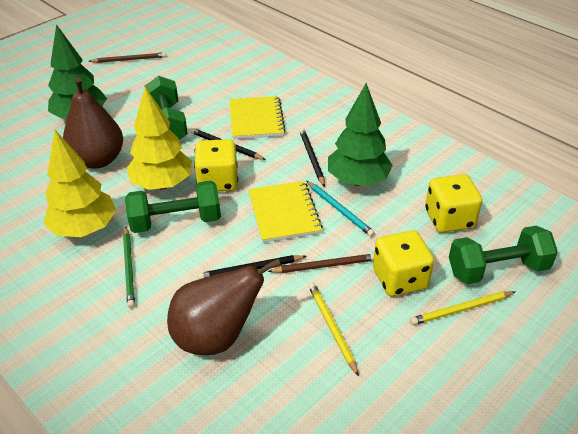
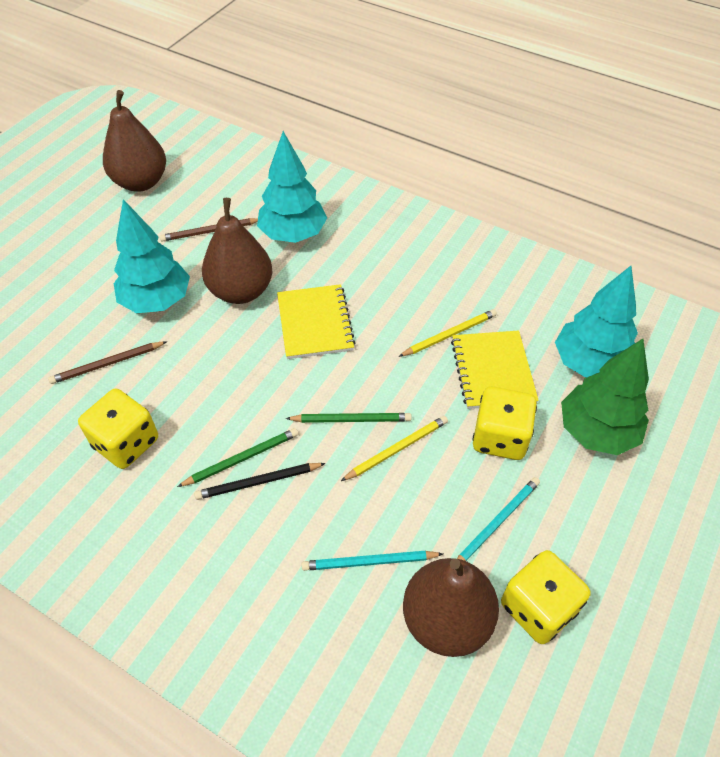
black pencil: [191,128,266,160] [198,255,307,279] [299,128,325,187] = 3 -> [194,463,326,500] = 1
brown pear: [63,77,123,169] [167,258,281,355] = 2 -> [103,90,166,192] [202,198,273,304] [403,558,499,657] = 3
green dumbbell: [125,181,221,233] [145,76,188,139] [449,226,558,284] = 3 -> none = 0
green pencil: [123,227,135,308] = 1 -> [177,428,298,487] [286,413,412,423] = 2
green tree: [48,24,107,119] [328,83,393,186] = 2 -> [561,339,649,455] = 1
turquoise pencil: [306,181,375,237] = 1 -> [301,551,443,571] [457,477,540,561] = 2
turquoise tree: none = 0 -> [114,199,190,313] [257,131,327,243] [555,266,638,378] = 3
yellow tree: [43,130,116,237] [126,87,192,190] = 2 -> none = 0

